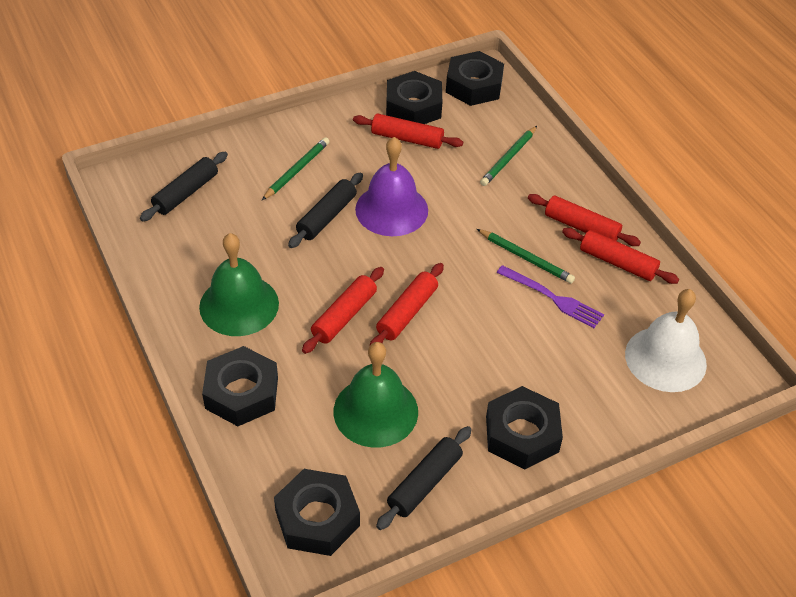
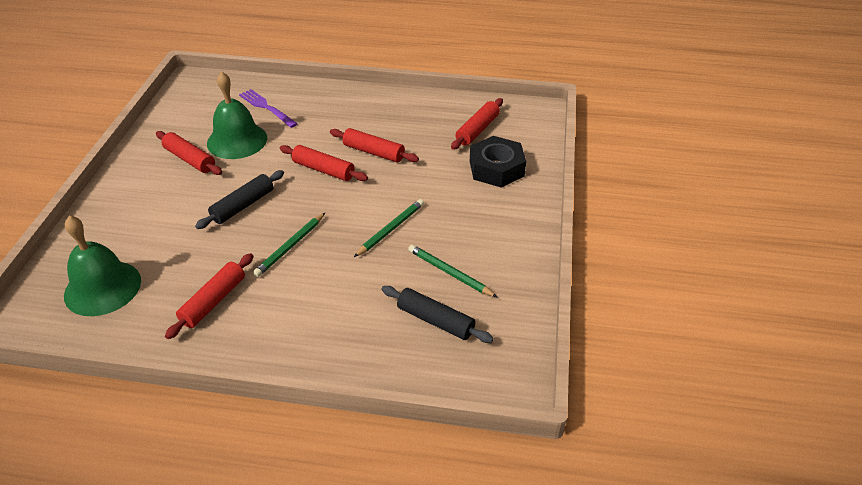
black nut: [202,346,278,426] [274,469,360,556] [386,71,442,124] [446,51,504,106] [486,386,563,469] = 5 -> [470,136,526,188] = 1
black rolling pin: [140,152,228,222] [288,172,363,248] [376,426,472,530] = 3 -> [195,170,284,229] [382,286,494,343] = 2
purple bell: [355,137,428,236] = 1 -> none = 0
white bell: [625,289,707,392] = 1 -> none = 0

